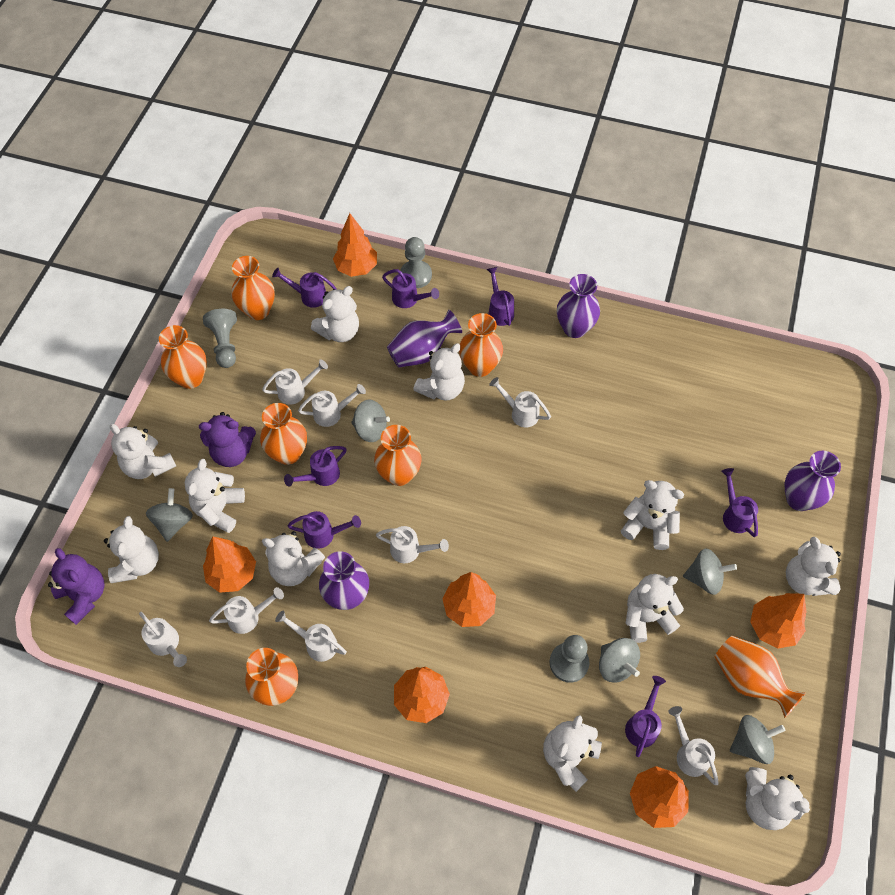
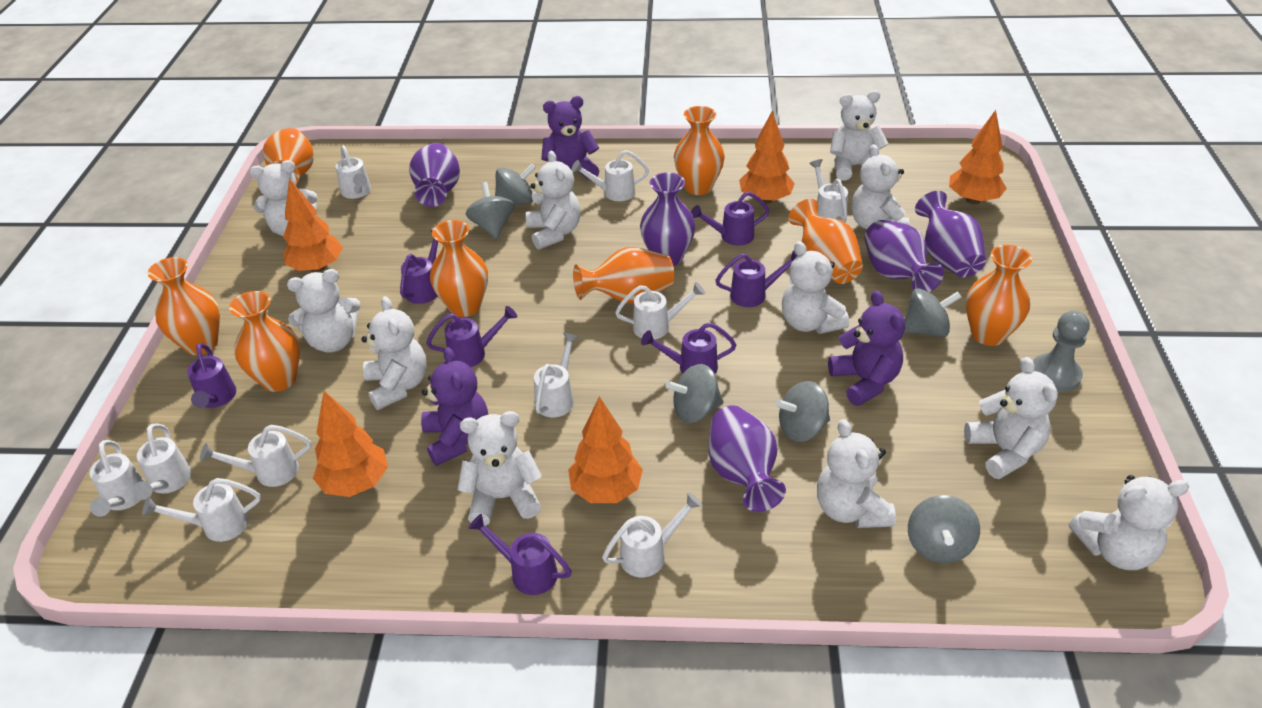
grey pawn: [203,309,237,368] [400,237,432,288] [550,635,589,682] = 3 -> [1033,310,1090,392] = 1
grey spinning top: [146,488,193,542] [351,399,390,442] [599,638,640,683] [683,548,737,595] [730,715,785,764] = 5 -> [466,182,514,239] [495,164,536,205] [666,364,724,423] [775,381,830,442] [904,288,961,337] [908,495,980,563] = 6
orange tree: [203,536,256,593] [333,213,377,277] [394,667,450,723] [442,572,496,627] [630,766,689,828] [750,593,807,649] = 6 -> [283,178,343,272] [313,391,388,497] [568,397,643,503] [739,111,795,204] [949,110,1007,204] = 5
orange vase: [159,325,207,389] [231,256,275,320] [245,648,298,706] [260,403,307,465] [374,425,421,486] [459,313,503,377] [714,636,806,718] = 7 -> [148,257,220,355] [229,291,300,392] [263,128,314,183] [430,220,488,317] [573,247,674,304] [674,106,725,195] [788,199,863,284] [966,245,1032,346] = 8
purple teddy bear: [48,548,105,625] [199,412,256,467] = 2 -> [421,347,488,466] [541,96,599,180] [828,290,905,406] = 3
purple vase: [319,551,369,610] [387,310,462,368] [557,274,600,338] [784,451,841,511] = 4 -> [409,143,460,207] [640,172,695,266] [708,405,786,512] [864,220,944,292] [915,191,986,277] = 5
white watering can: [139,612,187,667] [209,587,284,634] [262,359,328,404] [275,610,347,662] [298,384,366,427] [376,526,449,563] [489,377,551,427] [668,706,718,785] = 8 -> [90,440,144,517] [133,423,192,500] [142,478,261,542] [200,425,311,487] [336,145,371,199] [534,333,579,417] [571,150,649,201] [602,492,702,577] [615,282,705,340] [809,159,848,222] = 10

